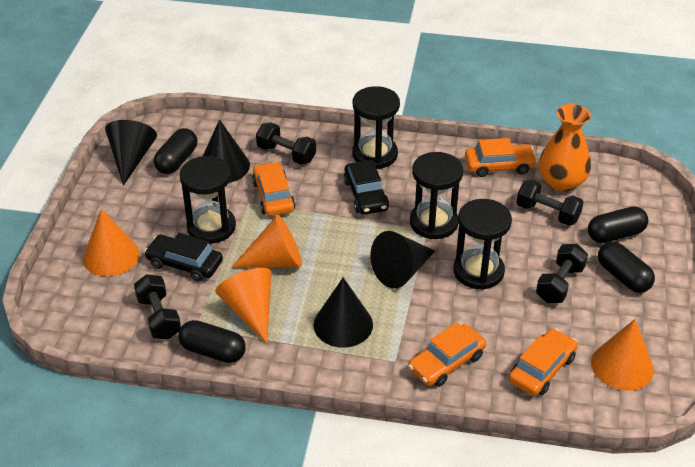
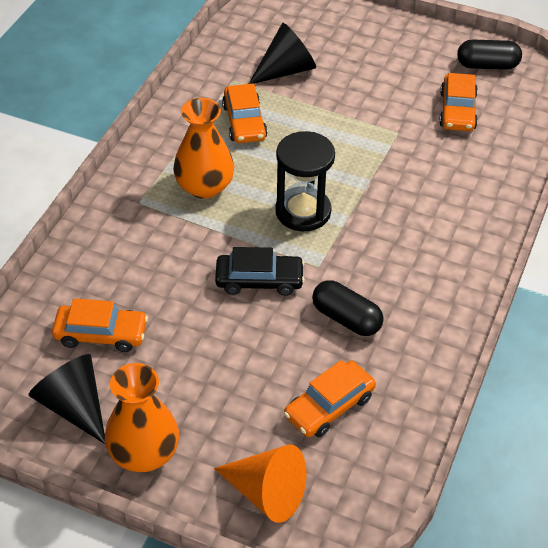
black capsule: [154,128,197,174] [178,320,246,363] [588,206,648,243] [598,241,655,293] = 4 -> [312,280,384,336] [457,40,522,70] = 2
black car: [144,233,223,281] [344,160,389,215] = 2 -> [215,247,305,296] = 1
black cone: [105,120,157,186] [203,119,250,183] [314,277,373,348] [371,231,435,288] = 4 -> [29,354,105,444] [249,23,316,84] = 2
black dumbbell: [134,274,181,339] [256,122,316,165] [516,180,584,226] [536,244,588,303] = 4 -> none = 0
black hourglass: [179,156,236,244] [352,86,400,169] [410,152,463,239] [453,199,512,290] = 4 -> [275,131,335,231] = 1
orange cone: [83,209,140,277] [215,268,271,343] [231,215,302,268] [591,319,654,391] = 4 -> [214,444,307,523] = 1
orange vase: [539,104,591,192] = 1 -> [105,363,179,472] [173,98,234,199] = 2

